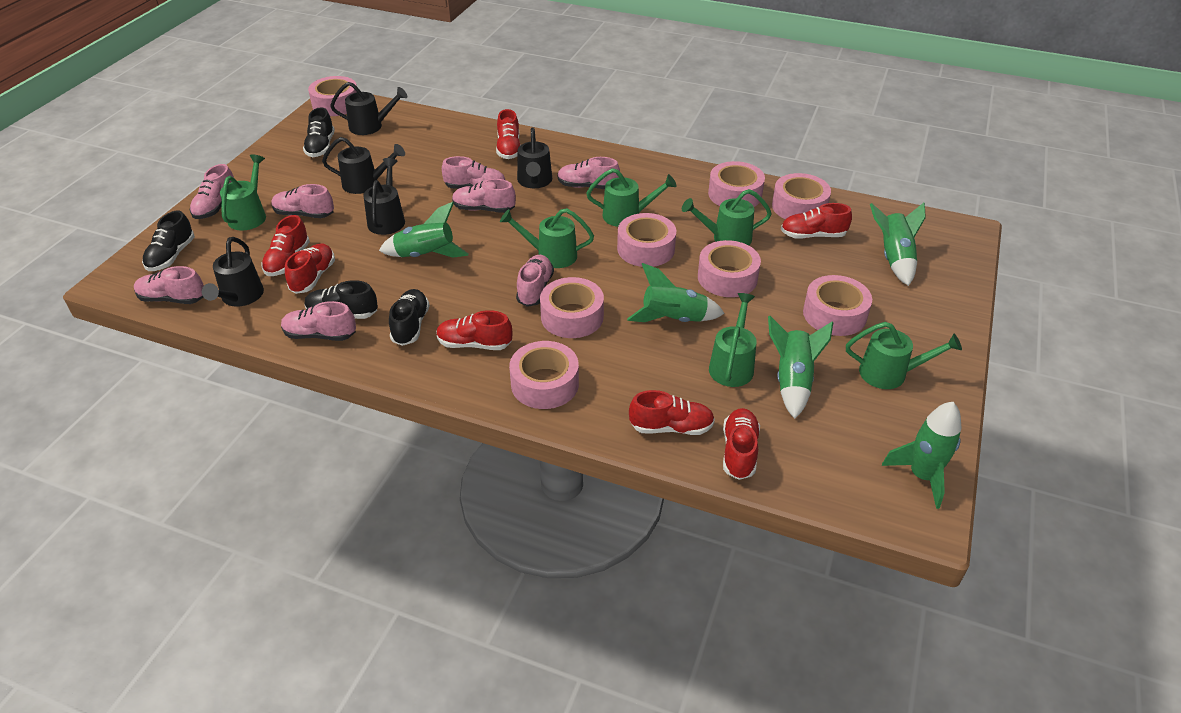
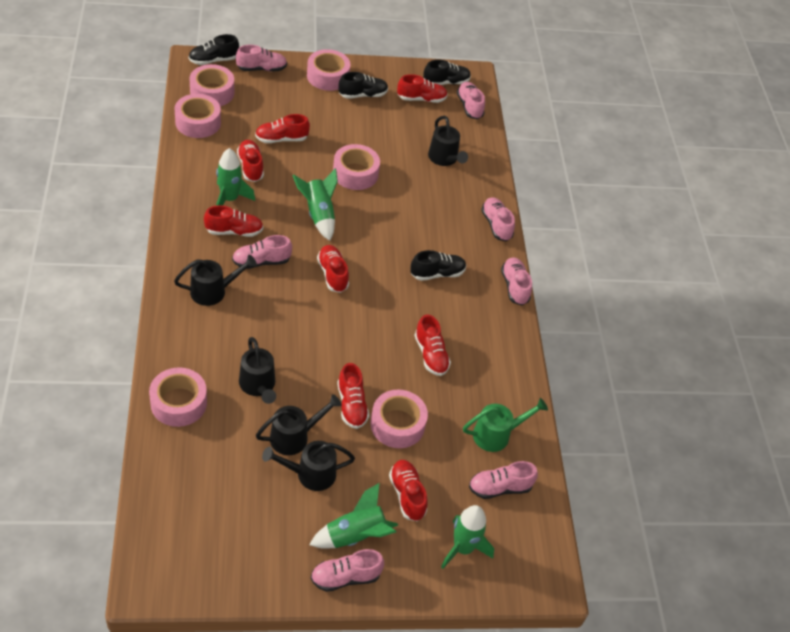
green rocket: [379,202,469,258] [627,263,725,322] [768,316,833,419] [870,203,926,286] [882,402,962,509] = 5 -> [216,148,255,206] [292,168,338,241] [309,483,398,549] [441,505,494,569] = 4
green watering can: [220,154,266,231] [500,208,594,268] [586,168,677,227] [682,189,772,245] [709,293,757,387] [846,322,962,389] = 6 -> [463,398,548,452] = 1
pink shoe: [134,266,204,304] [190,164,234,219] [271,184,334,218] [281,301,356,341] [442,156,505,189] [452,179,516,213] [516,255,554,307] [557,157,620,189] = 8 -> [232,235,292,269] [236,45,287,71] [311,549,384,592] [457,82,485,119] [469,461,538,499] [481,197,515,241] [501,257,532,306] = 7
pink tape: [308,76,357,116] [509,341,579,409] [540,277,604,338] [617,213,676,267] [698,240,761,297] [708,161,765,207] [772,173,831,219] [803,275,872,336] = 8 -> [149,367,207,427] [175,94,221,138] [190,64,234,106] [307,49,350,91] [333,144,380,190] [370,390,428,448] = 6
red shoe: [261,215,310,276] [285,243,335,294] [436,310,512,350] [496,109,520,159] [629,390,715,435] [723,408,760,480] [781,203,852,239] = 7 -> [204,205,263,237] [237,140,264,182] [255,114,310,143] [317,245,349,293] [337,363,369,429] [389,460,428,522] [397,74,448,103] [414,315,451,376] = 8

